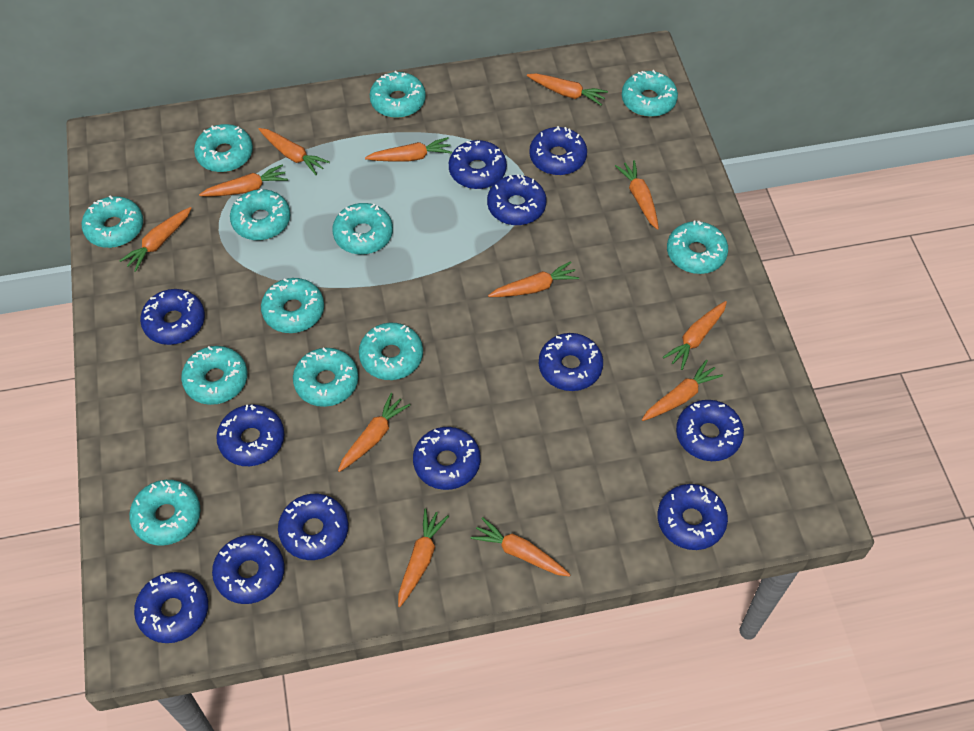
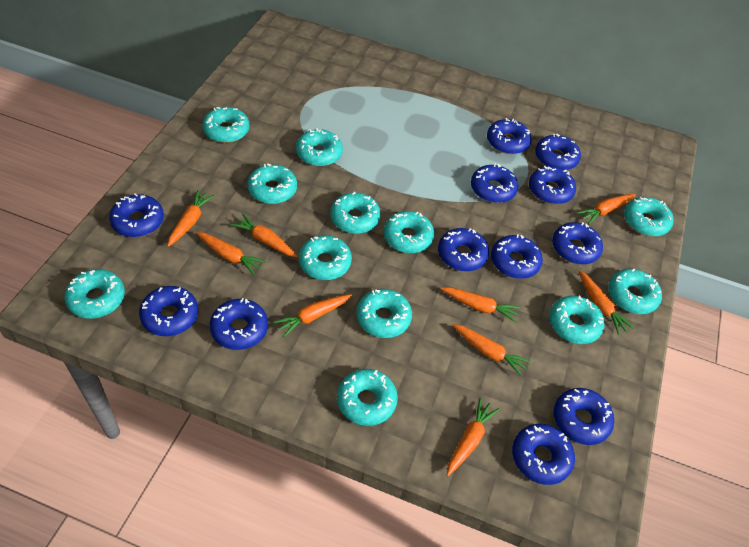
orange carrot: [119,207,191,272] [199,165,288,197] [259,128,330,175] [338,393,410,472] [365,137,452,161] [398,509,449,607] [471,517,571,577] [488,261,579,297] [527,73,608,106] [615,160,659,230] [642,360,723,421] [663,301,727,370] = 12 -> [167,190,214,247] [196,232,266,275] [231,213,298,257] [274,294,352,337] [441,287,521,322] [447,398,500,476] [452,324,531,377] [577,194,636,225] [579,271,634,335] = 9

